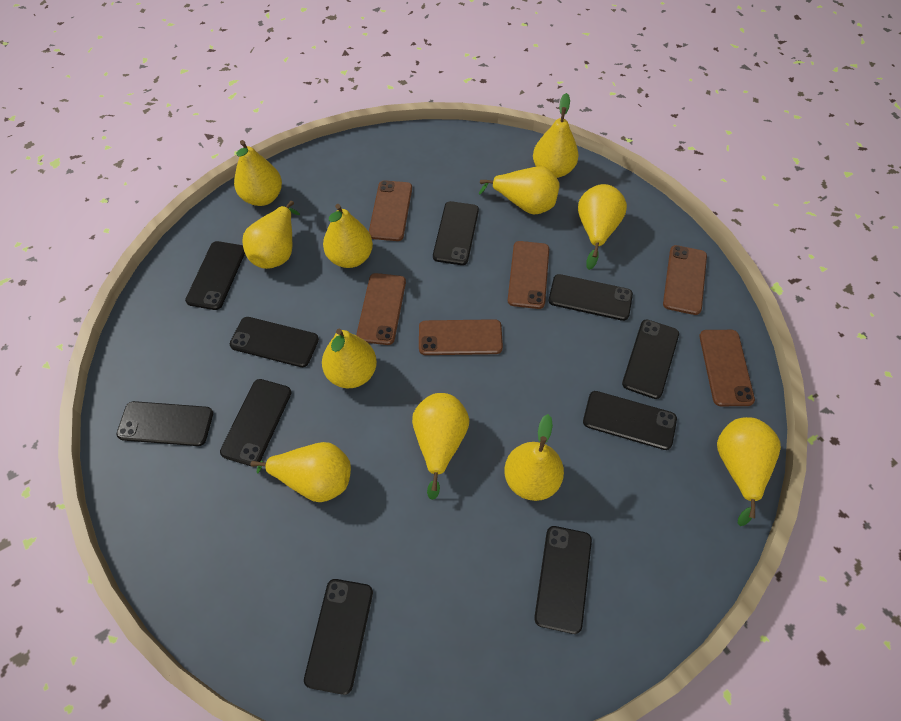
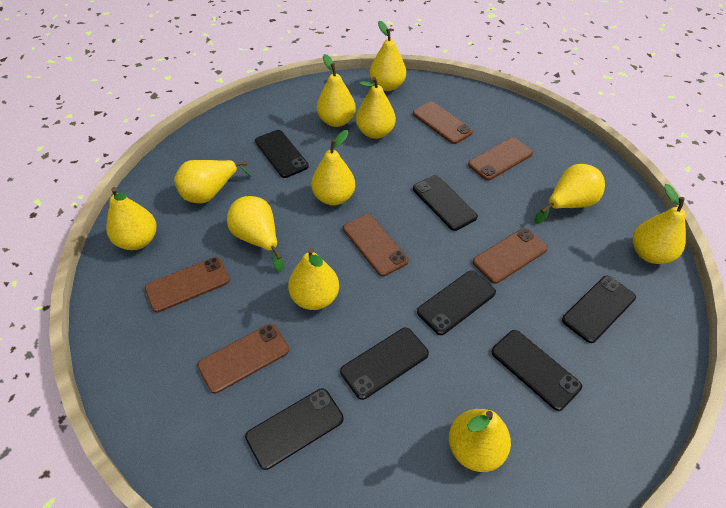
black phone: [116,401,213,446] [185,241,245,310] [220,379,291,466] [230,317,319,367] [304,579,373,695] [433,201,479,265] [534,526,592,634] [549,274,633,321] [583,391,677,450] [622,319,679,399] = 10 -> [245,388,343,470] [255,130,309,178] [340,328,429,400] [413,175,478,231] [417,270,496,335] [491,330,582,411] [562,276,636,343] = 7

